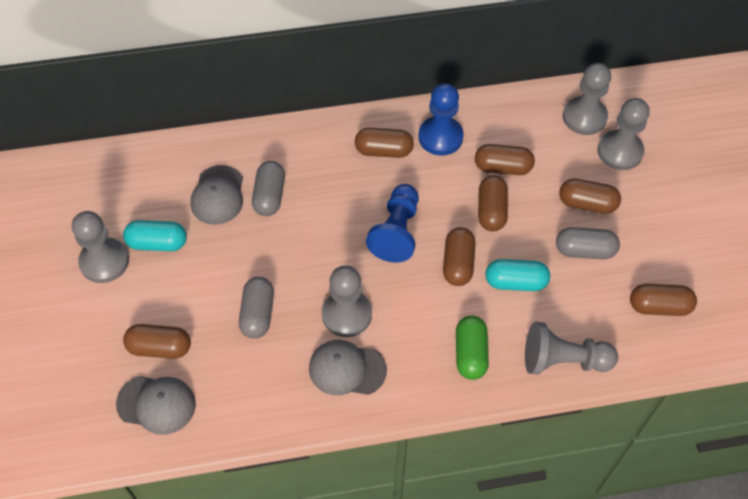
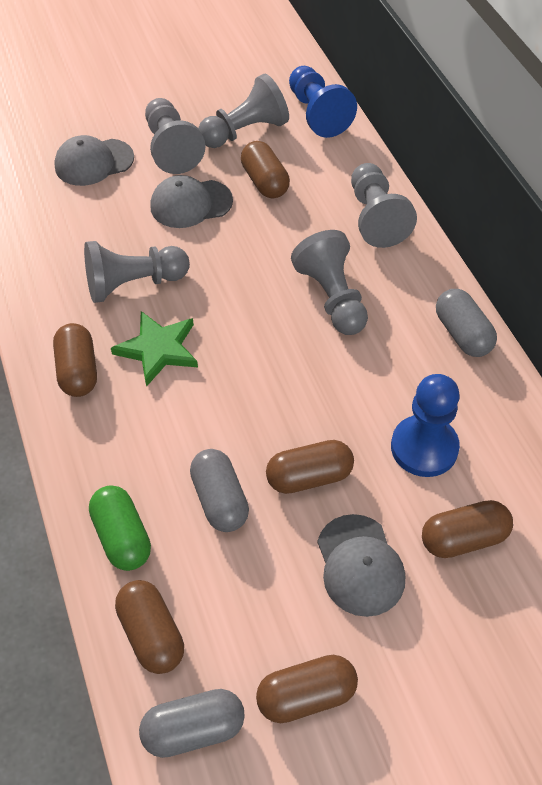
brown capsule: [123,324,191,359] [355,128,414,158] [443,227,475,286] [475,144,535,175] [478,175,508,231] [559,178,621,214] [630,284,697,316] = 7 -> [53,323,97,397] [115,580,184,674] [241,141,290,198] [256,655,358,723] [266,440,354,494] [422,500,513,558] = 6
green star: none = 0 -> [111,311,198,387] = 1
turquoise capsule: [123,220,187,251] [485,259,550,291] = 2 -> none = 0

